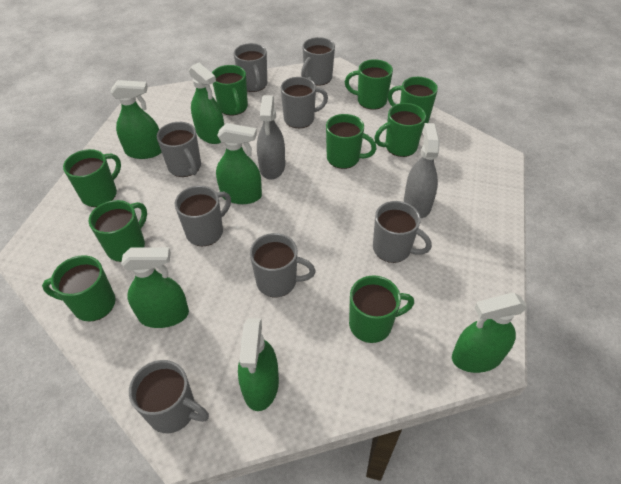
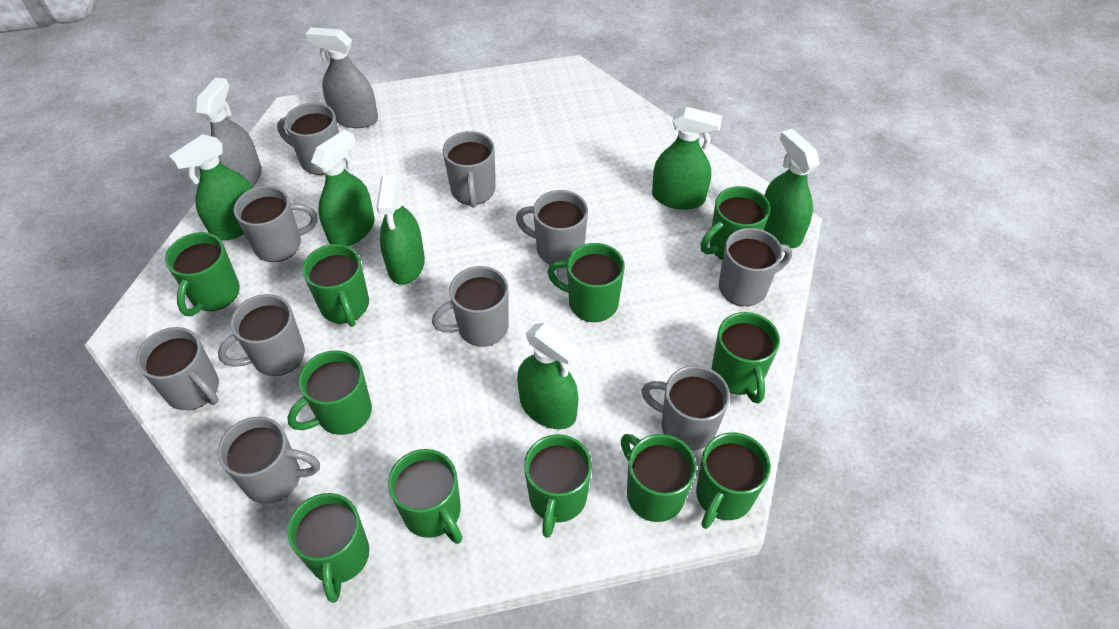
green mug: [42,255,116,322] [63,149,121,207] [89,200,147,262] [212,65,248,116] [326,114,377,169] [345,59,393,110] [349,275,414,343] [374,103,426,157] [388,77,438,124] = 9 -> [165,232,240,316] [287,350,372,435] [287,493,369,603] [302,244,369,327] [388,449,462,544] [524,434,592,538] [547,243,625,322] [621,434,697,522] [696,433,771,529] [701,186,770,260] [712,312,780,404] = 11
grey mug: [129,360,209,433] [157,122,201,177] [175,186,231,246] [234,43,267,92] [250,233,316,297] [281,77,328,128] [301,37,335,86] [373,201,432,263] = 8 -> [136,327,219,410] [218,294,305,376] [218,417,320,504] [234,186,317,262] [277,103,339,175] [432,266,509,347] [443,131,495,207] [516,190,588,265] [641,365,730,451] [719,228,792,306] = 10

